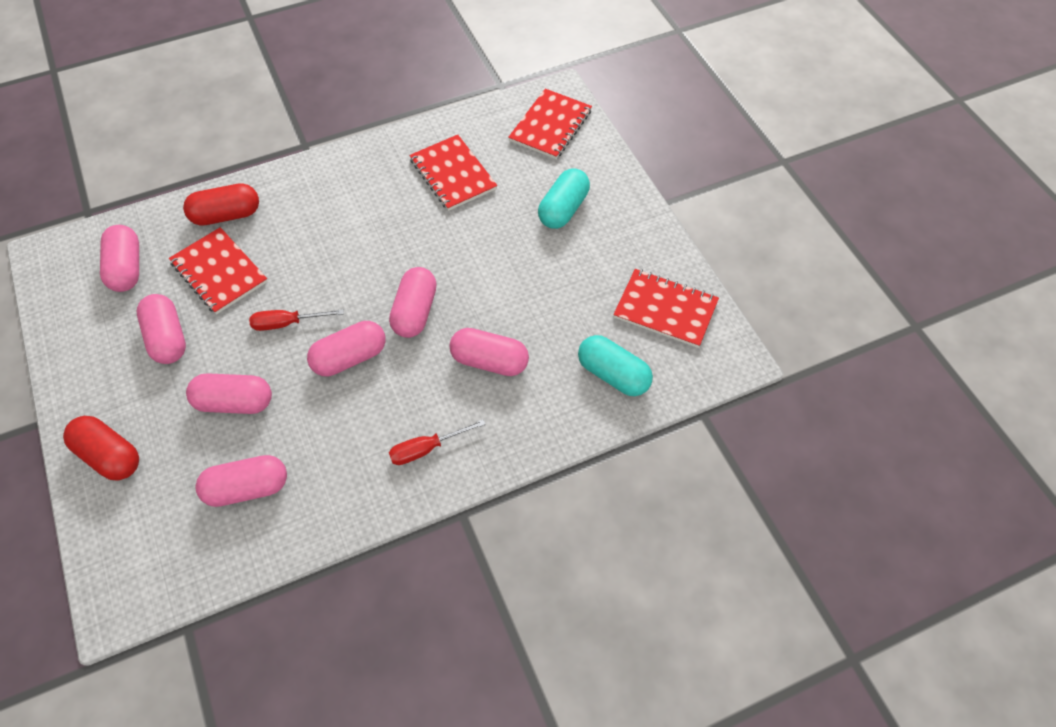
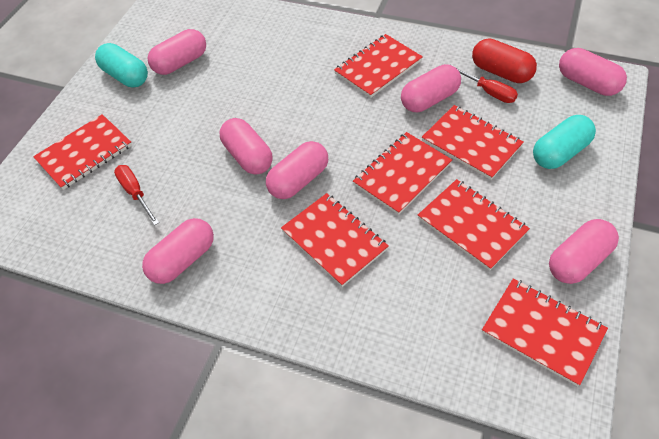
red capsule: [63,416,139,480] [183,183,259,226] = 2 -> [472,38,537,83] = 1
red notebook: [169,227,268,314] [409,135,498,211] [508,89,592,159] [613,269,719,348] = 4 -> [33,114,132,190] [281,193,389,287] [334,34,423,98] [353,132,452,215] [418,179,530,271] [422,105,524,180] [482,278,608,387] = 7

